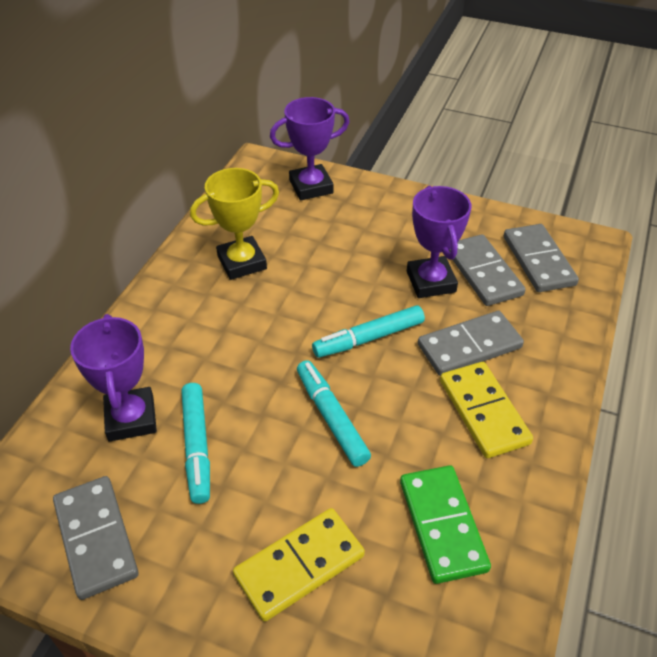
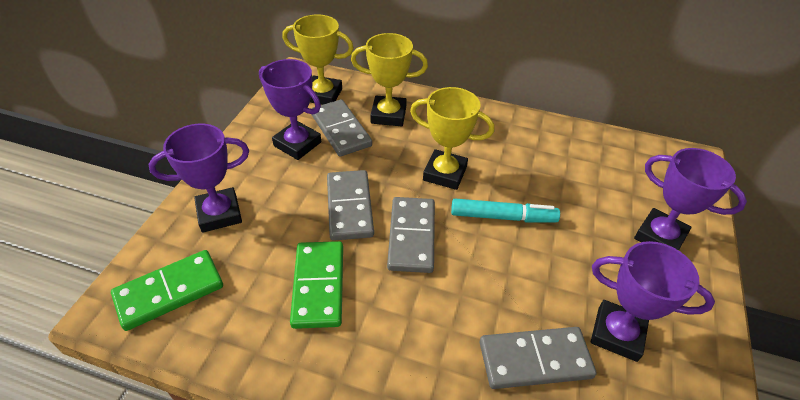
green domino: [400,465,491,584] = 1 -> [111,250,223,331] [290,241,343,329] = 2
purple trophy: [70,314,157,442] [270,97,349,200] [407,186,471,298] = 3 -> [149,124,249,233] [259,59,321,160] [591,241,715,362] [634,148,747,250] = 4
turquoise marker: [181,383,210,504] [297,360,371,467] [312,305,425,358] = 3 -> [451,199,560,223] = 1
yellow domino: [233,508,365,622] [440,362,533,458] = 2 -> none = 0
yellow trophy: [190,168,279,280] = 1 -> [282,14,354,105] [351,33,428,126] [410,87,494,190] = 3

